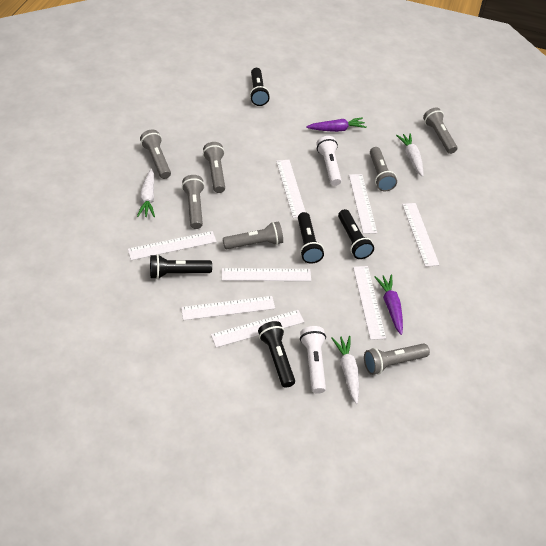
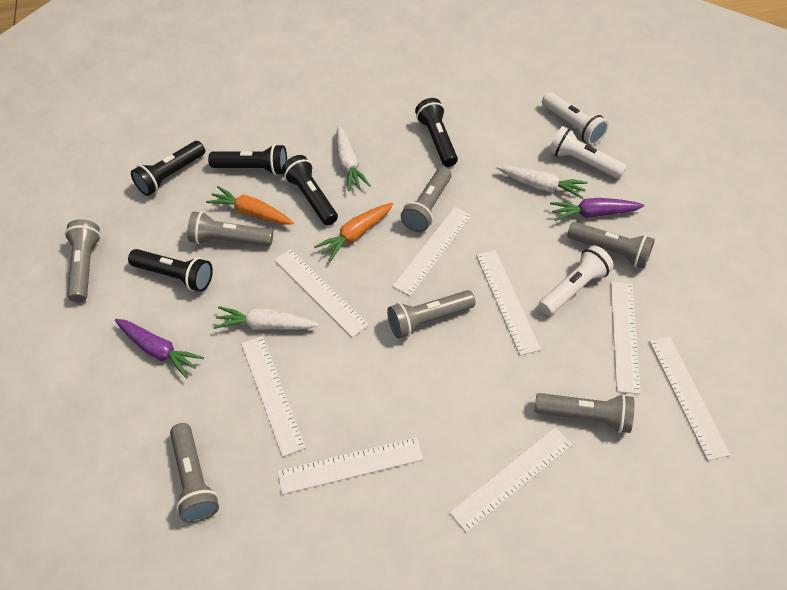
orange carrot: none = 0 -> [206,186,294,225] [314,203,393,261] = 2
white flashlight: [300,326,326,394] [316,136,342,186] = 2 -> [539,246,614,315] [542,92,609,145] [549,126,627,179] = 3

